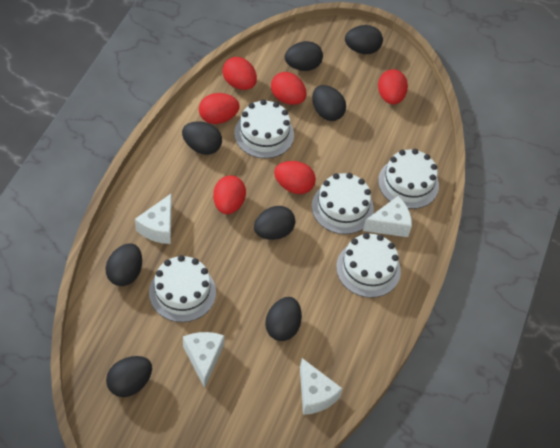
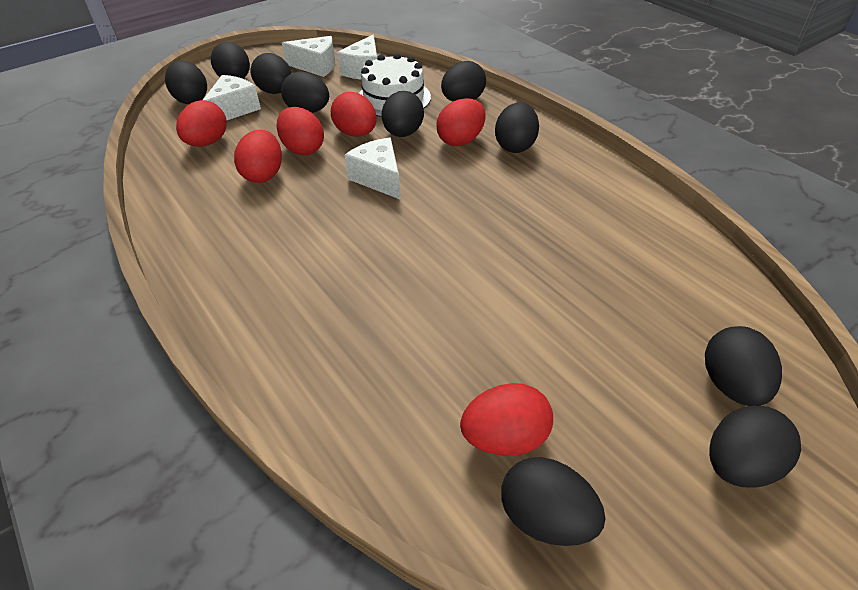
black egg: [105,243,142,286] [106,356,152,397] [182,121,222,155] [254,206,295,240] [265,297,302,341] [285,41,323,71] [312,85,346,121] [345,25,383,54] = 8 -> [165,60,207,104] [211,42,250,79] [251,53,292,94] [281,72,329,113] [382,91,424,137] [441,61,486,102] [495,102,539,153] [501,457,606,546] [705,326,782,406] [709,405,801,488] = 10
white cake: [149,255,216,322] [234,99,294,158] [312,173,374,234] [336,233,401,298] [378,149,439,209] = 5 -> [359,53,431,117] = 1

